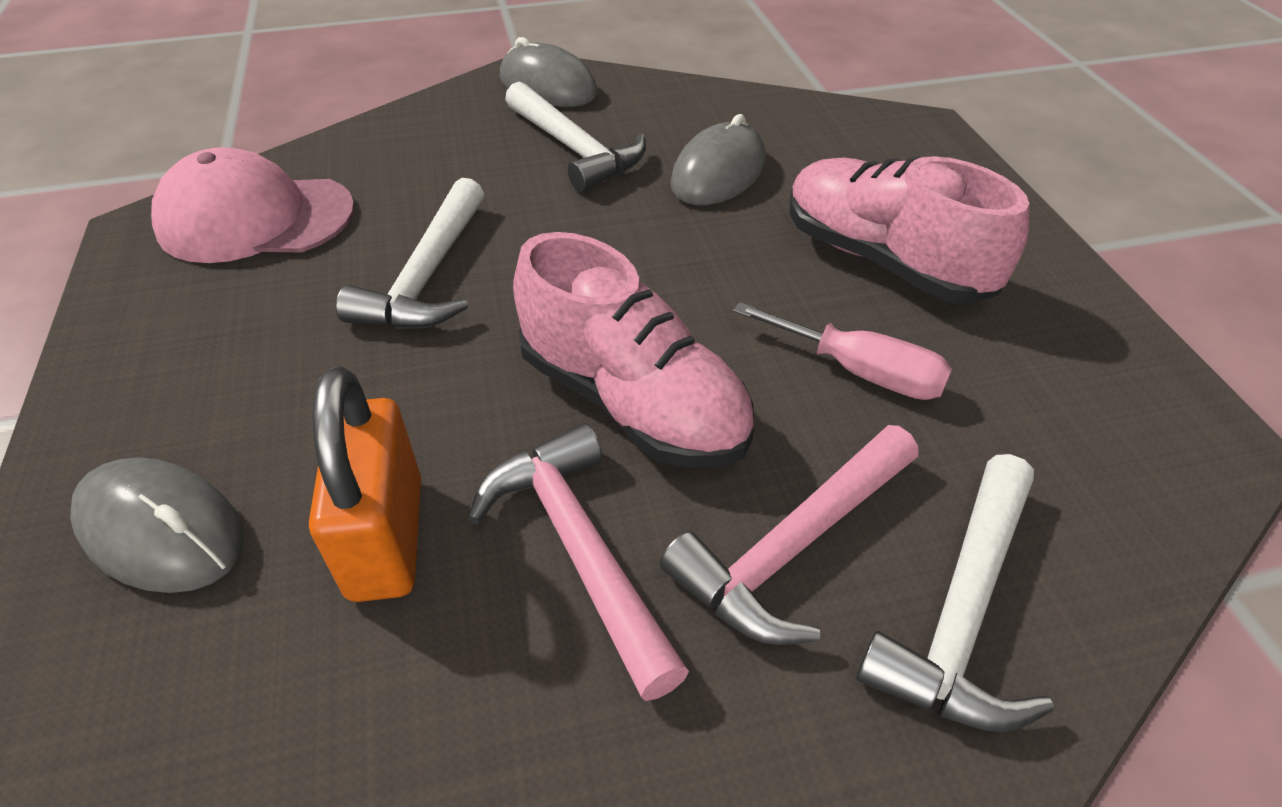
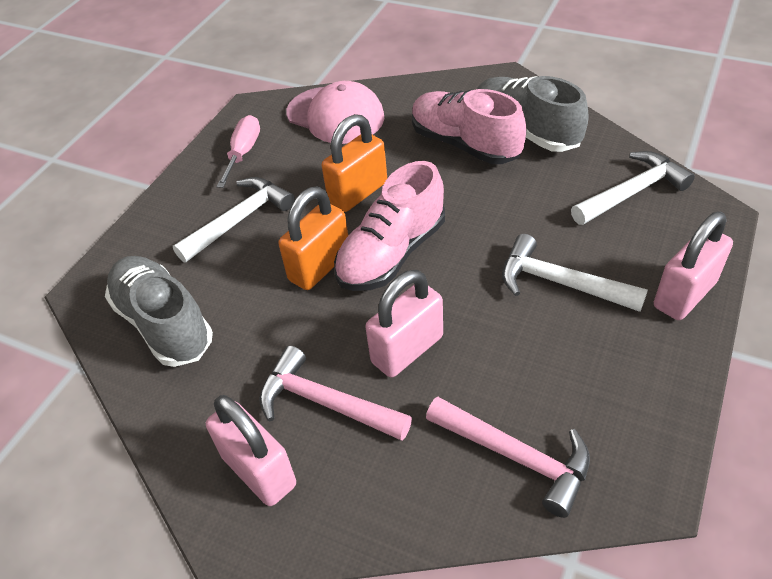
grey mouse: [70,457,244,593] [500,37,598,107] [670,114,766,205] = 3 -> none = 0
grey shoe: none = 0 -> [105,256,213,367] [477,76,589,152] = 2
orange padlock: [309,366,421,602] = 1 -> [278,187,348,290] [321,114,387,212] = 2
pink padlock: none = 0 -> [206,395,296,506] [365,270,443,378] [654,212,733,320] = 3

